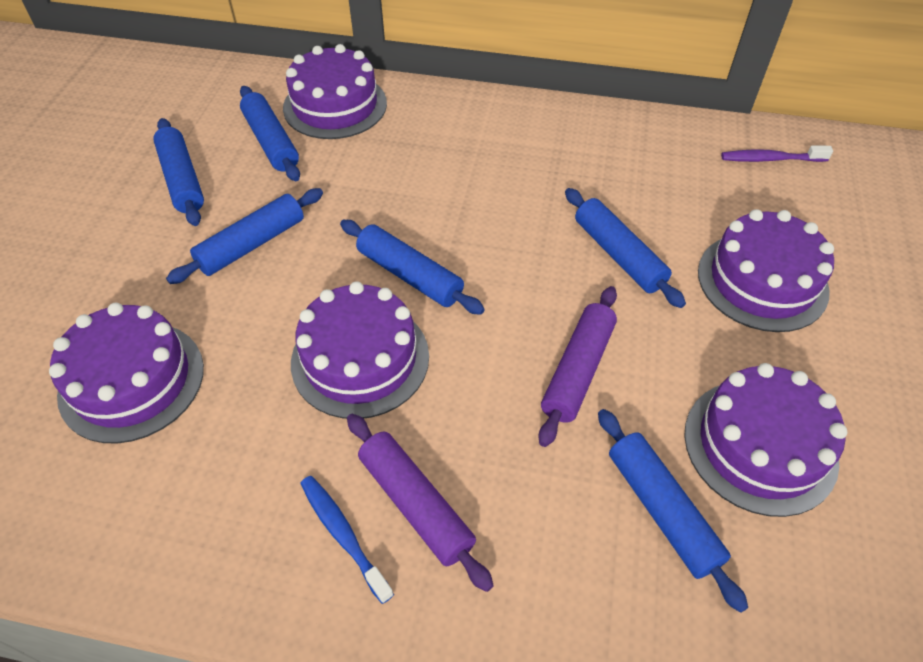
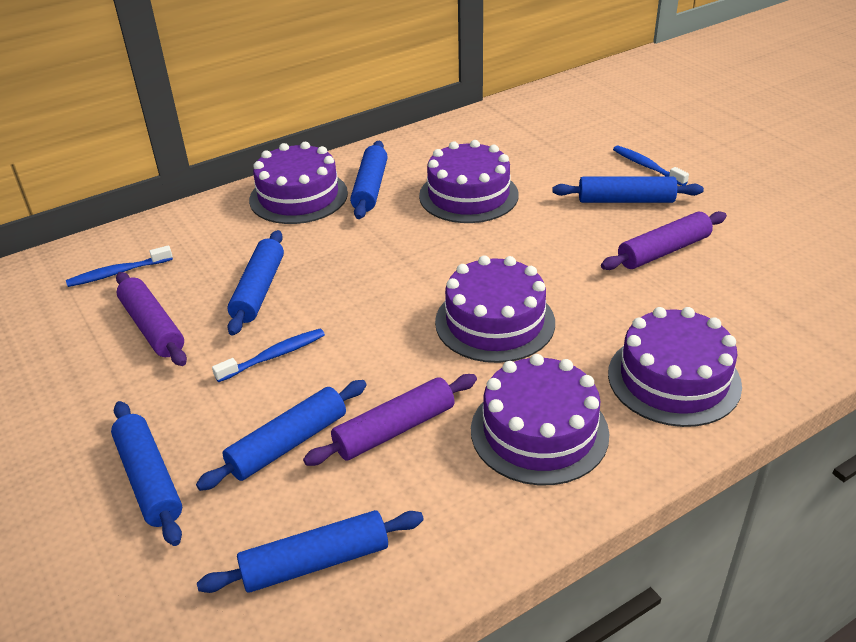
blue toothbrush: [300,476,394,604] = 1 -> [66,245,173,287] [212,328,325,382] [613,146,689,186] = 3
purple rolling pin: [347,413,494,592] [538,286,617,447] = 2 -> [116,272,187,366] [303,374,477,466] [601,211,727,270] = 3
purple toothbrush: [721,146,833,162] = 1 -> none = 0

